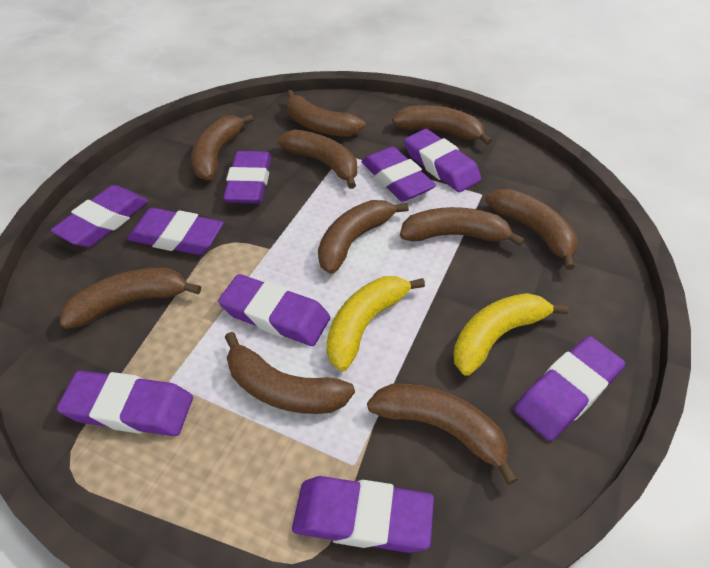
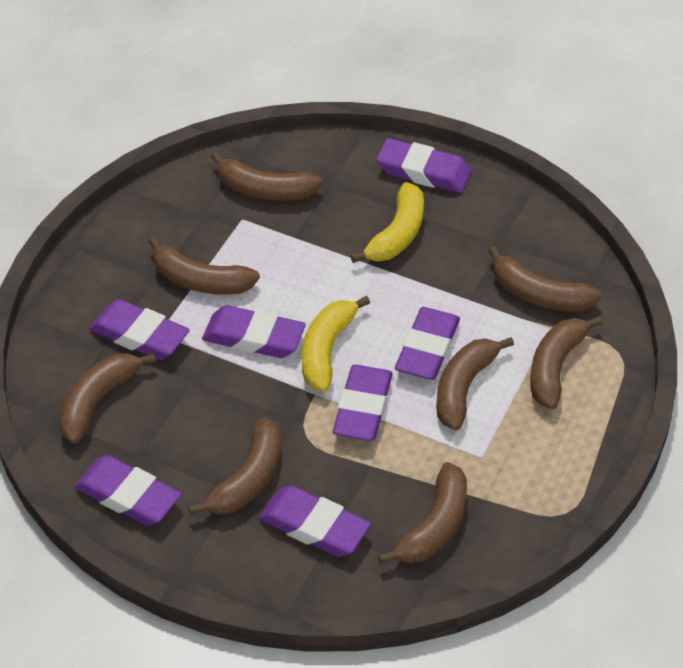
brown banana: [60,268,201,329] [191,114,253,180] [225,332,355,414] [278,129,357,189] [286,90,365,137] [318,200,409,274] [367,384,518,485] [392,105,492,145] [400,207,524,246] [485,189,578,270] = 10 -> [59,353,156,444] [148,237,260,295] [188,417,281,515] [211,152,322,201] [378,462,467,564] [436,337,514,431] [488,246,601,312] [530,316,602,409] = 8
purple eraser: [50,185,148,247] [57,371,193,436] [127,208,224,255] [218,274,330,346] [223,151,271,204] [292,476,434,553] [361,146,436,202] [404,129,481,192] [514,336,625,441] = 9 -> [74,455,181,526] [89,299,190,360] [202,305,306,358] [259,485,371,557] [333,365,393,441] [376,138,471,193] [395,307,460,380] = 7

